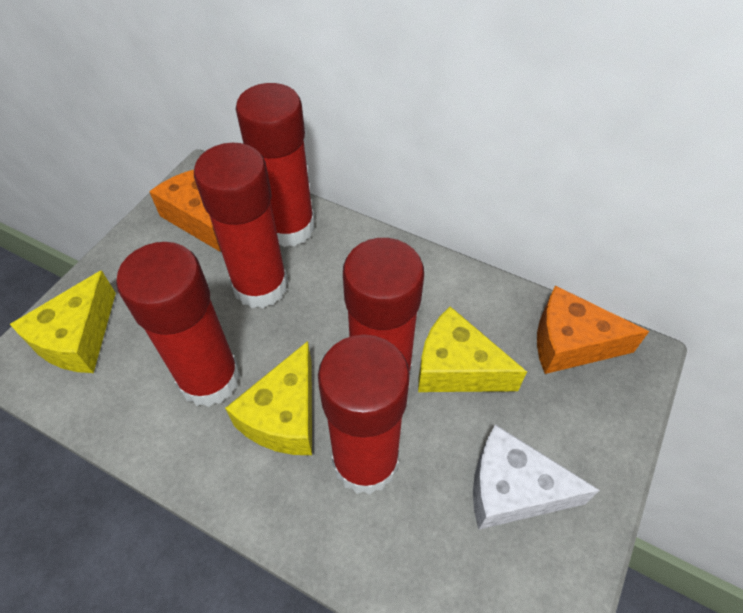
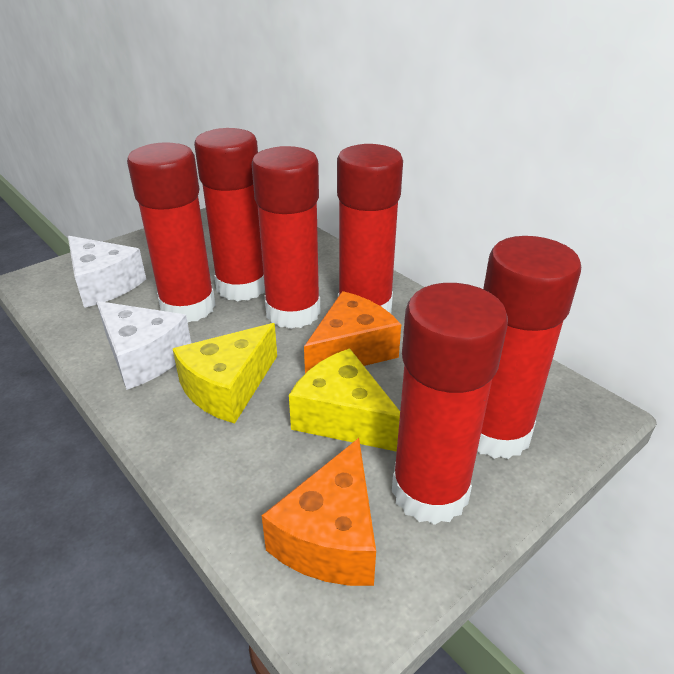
red glue stick: [116,242,240,407] [194,143,288,308] [236,83,315,247] [318,334,410,494] [343,238,424,381] = 5 -> [127,142,216,322] [194,128,265,301] [252,146,320,329] [337,144,403,313] [392,283,508,525] [477,236,581,459] = 6
white cheese: [473,424,600,530] = 1 -> [68,236,146,308] [96,301,191,390] = 2
yellow cheese: [10,270,116,373] [225,341,312,455] [418,306,527,392] = 3 -> [173,323,277,424] [289,348,400,452] = 2

